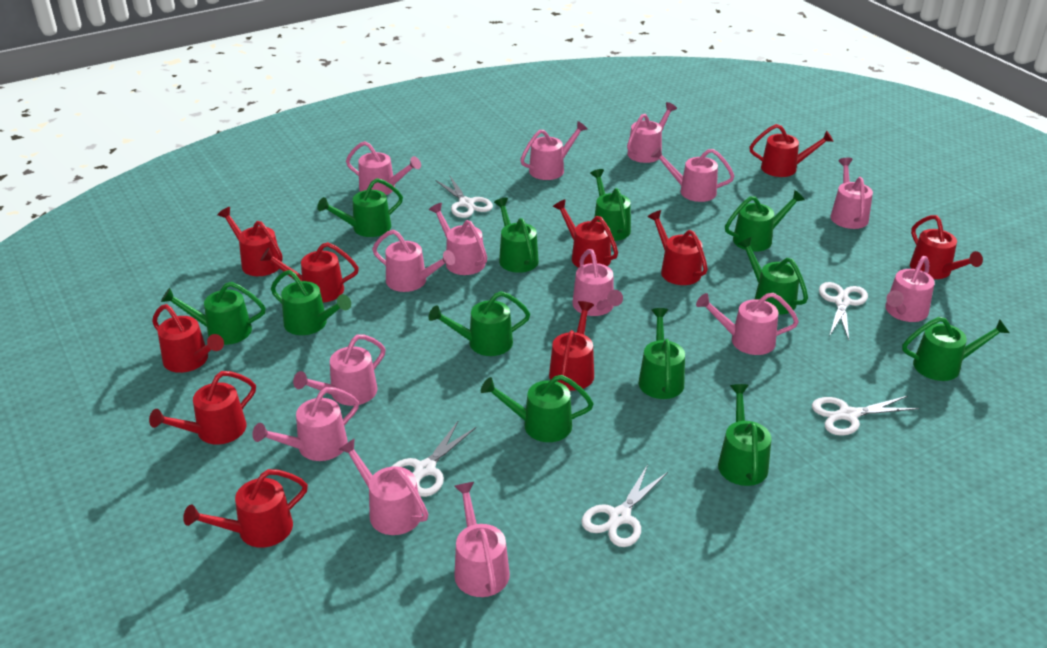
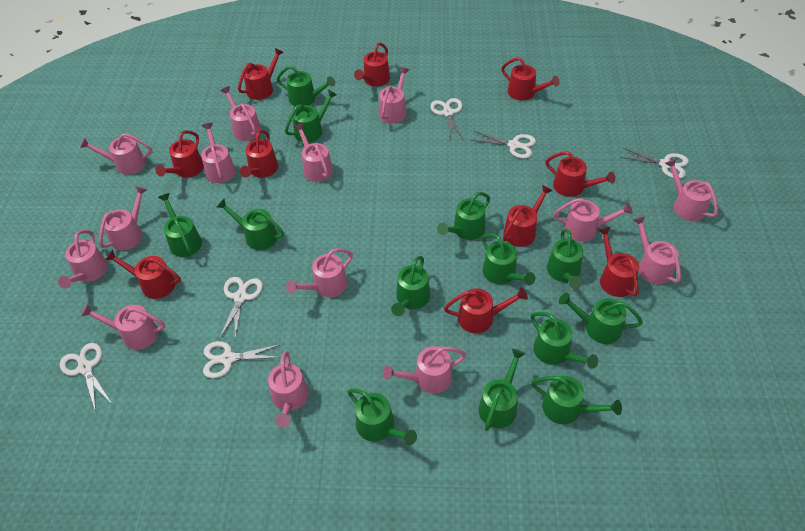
green watering can: [161,282,266,345] [271,270,351,335] [317,178,403,237] [428,291,530,356] [481,375,593,442] [494,198,539,273] [590,169,631,241] [639,308,685,399] [718,384,771,486] [725,190,805,252] [738,237,808,315] [902,317,1010,381] = 12 -> [158,193,202,257] [217,199,284,250] [277,65,335,106] [285,89,337,143] [347,388,417,445] [391,256,430,316] [437,192,490,240] [478,349,525,431] [482,233,535,285] [531,312,598,369] [531,376,622,424] [547,229,583,289] [559,293,643,344] = 13
white scissors: [392,420,476,497] [435,176,493,218] [581,465,668,547] [812,396,919,436] [819,282,868,340] = 5 -> [60,343,111,412] [203,341,282,378] [220,277,263,340] [430,98,464,140] [471,131,536,159] [620,148,689,179] = 6

